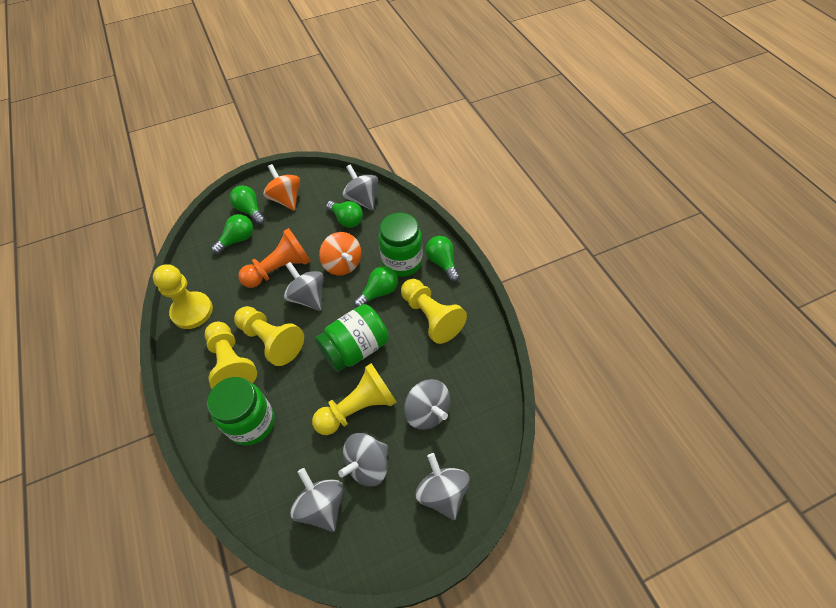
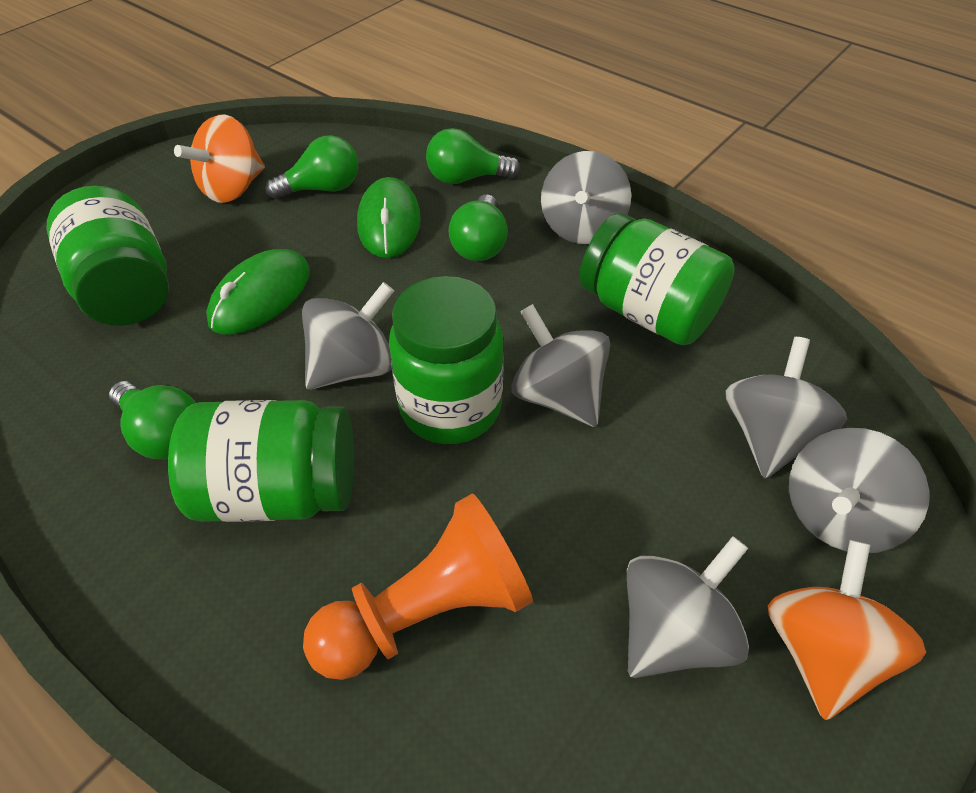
green jar: [207,377,275,445] [315,304,389,372] [378,213,423,277] = 3 -> [46,186,169,326] [168,400,354,522] [389,276,504,444] [579,213,735,345] = 4
green light bulb: [211,214,253,254] [230,185,265,225] [326,201,363,228] [354,266,398,308] [426,236,460,282] = 5 -> [109,381,196,459] [265,135,358,200] [426,128,520,184] [448,194,508,261] = 4
green mouse: none = 0 -> [206,249,310,335] [357,177,421,258] = 2
yellow pawn: [153,265,213,329] [205,322,257,389] [234,306,304,366] [312,363,396,435] [401,279,467,344] = 5 -> none = 0

